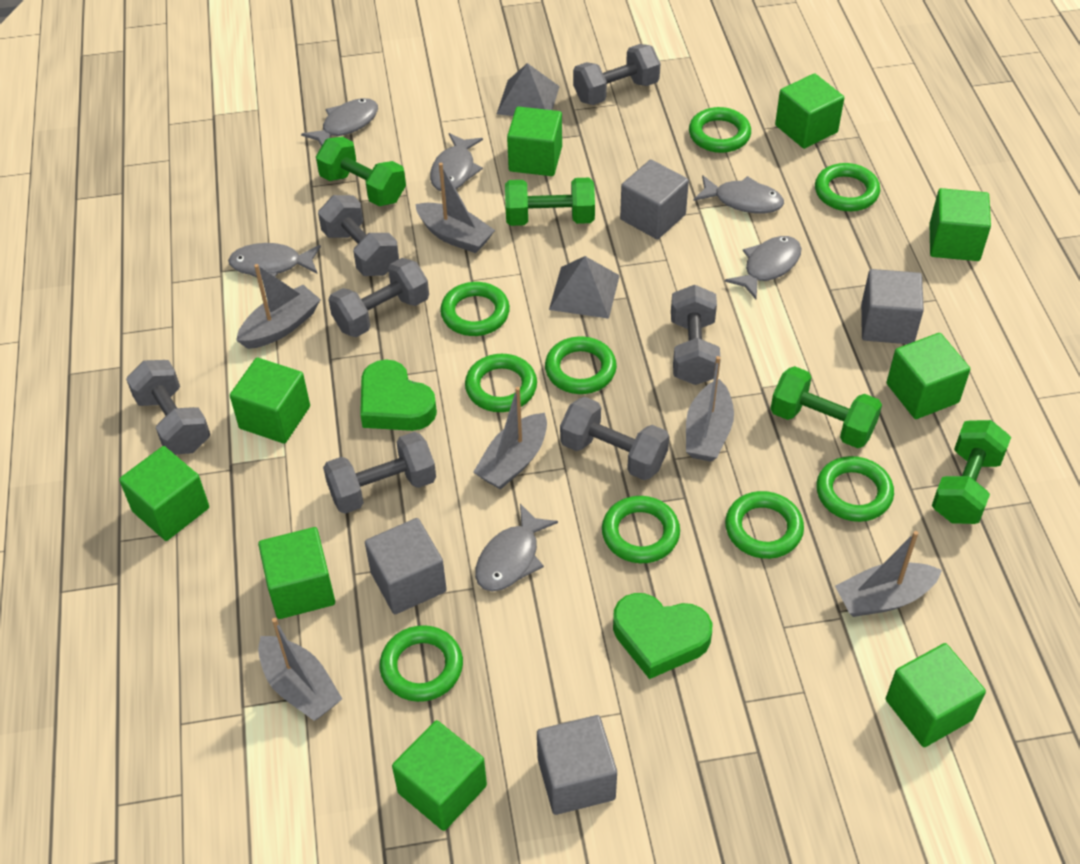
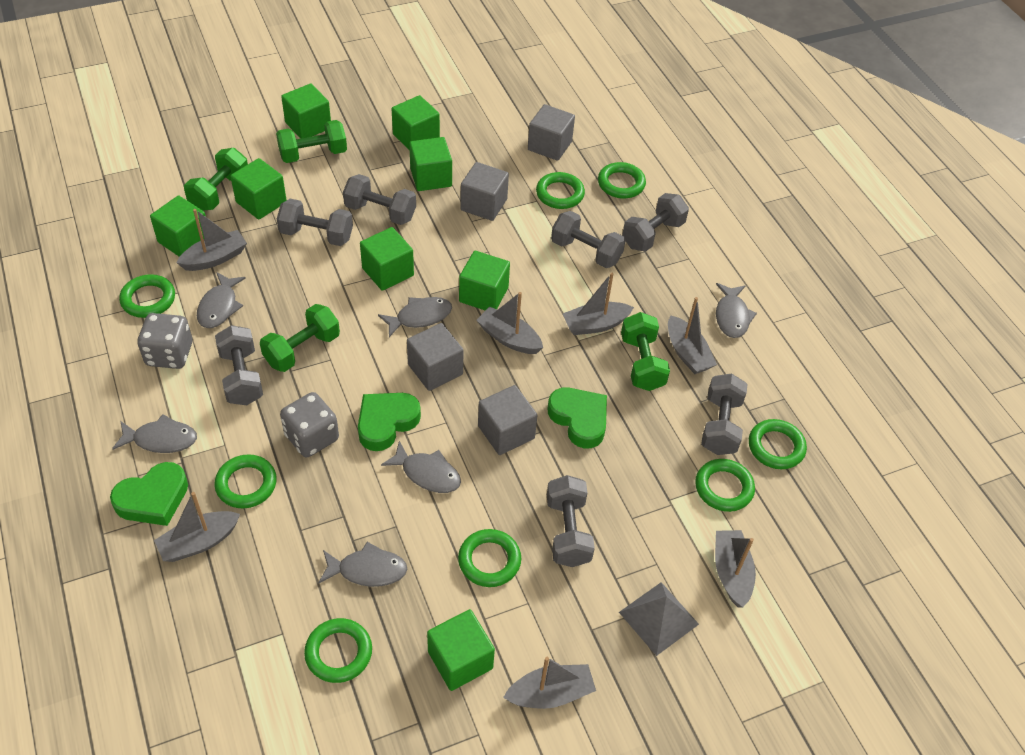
green cube: [119,446,209,541] [230,358,310,444] [258,527,335,619] [392,720,487,831] [507,106,562,176] [775,73,844,149] [886,333,970,419] [886,643,986,747] [929,188,991,261] = 9 -> [150,195,206,257] [230,158,286,219] [281,84,331,139] [360,227,414,291] [392,95,440,150] [409,137,452,191] [427,609,495,691] [459,251,510,311] = 8
green heart: [360,359,437,431] [613,593,712,679] = 2 -> [110,462,188,526] [358,393,421,451] [548,388,607,449] = 3
green ring: [379,625,463,702] [440,282,510,336] [465,354,537,412] [545,336,617,394] [602,496,680,563] [689,107,751,153] [725,491,804,559] [815,163,880,211] [816,456,894,522] = 9 -> [119,274,175,318] [214,454,277,509] [304,618,372,683] [458,529,521,587] [536,172,585,209] [598,162,646,198] [695,459,755,512] [749,419,807,469] = 8
grey boat: [236,264,321,349] [258,618,342,721] [415,163,495,253] [473,387,547,490] [686,356,734,462] [835,531,942,617] = 6 -> [154,492,240,562] [176,209,247,271] [476,292,543,354] [503,657,596,709] [563,273,634,335] [668,297,717,374] [715,530,756,607] = 7
grey dice: none = 0 -> [137,313,192,369] [280,392,339,457] = 2
grey pyramid: [497,63,560,116] [549,256,620,319] = 2 -> [619,582,699,656] = 1

